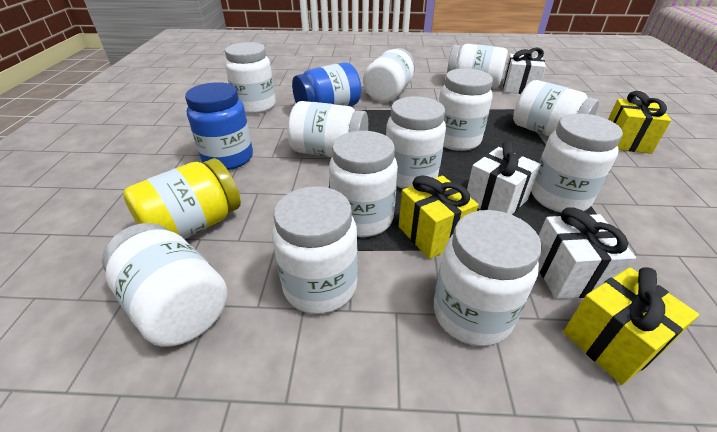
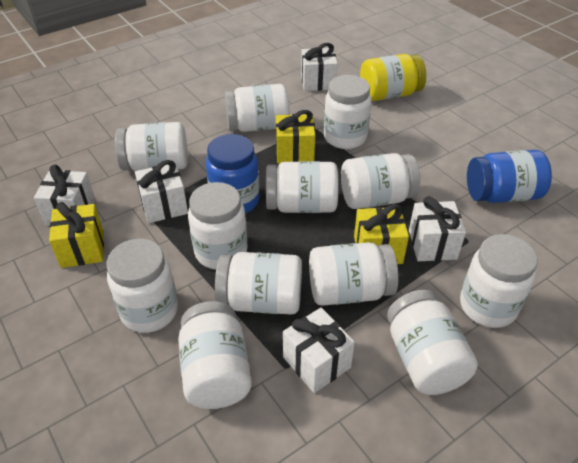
white gift: [467,141,541,215] [503,48,546,94] [538,207,636,299] = 3 -> [34,165,95,225] [135,160,188,223] [283,308,355,393] [301,43,338,91] [409,197,466,261] = 5

